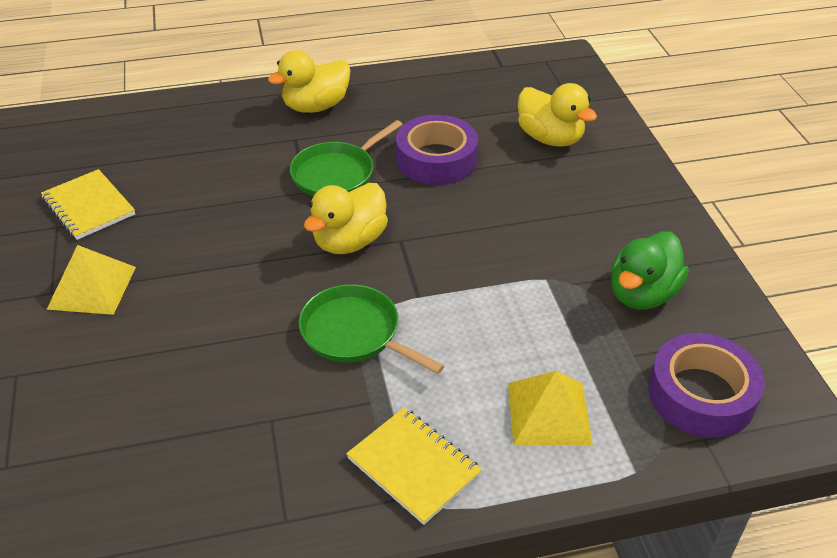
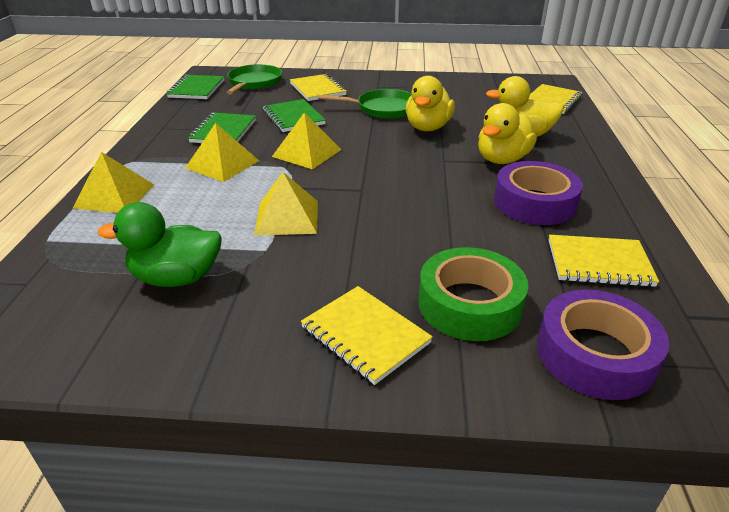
green notebook: none = 0 -> [166,75,224,99] [188,112,256,143] [263,99,326,132] = 3
green tape: none = 0 -> [418,247,528,341] = 1
yellow notebook: [41,169,135,240] [346,407,482,525] = 2 -> [290,74,347,101] [301,286,433,385] [529,84,582,114] [549,235,659,287] = 4
yellow pyramid: [46,245,136,315] [508,371,593,445] = 2 -> [73,152,154,213] [185,123,259,182] [254,172,318,236] [272,112,342,169] = 4

